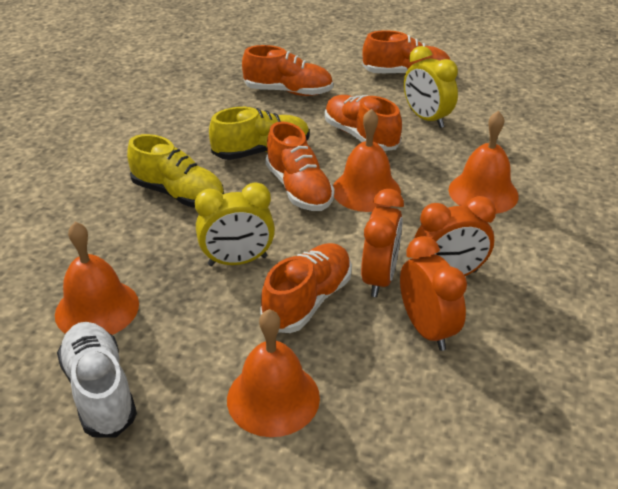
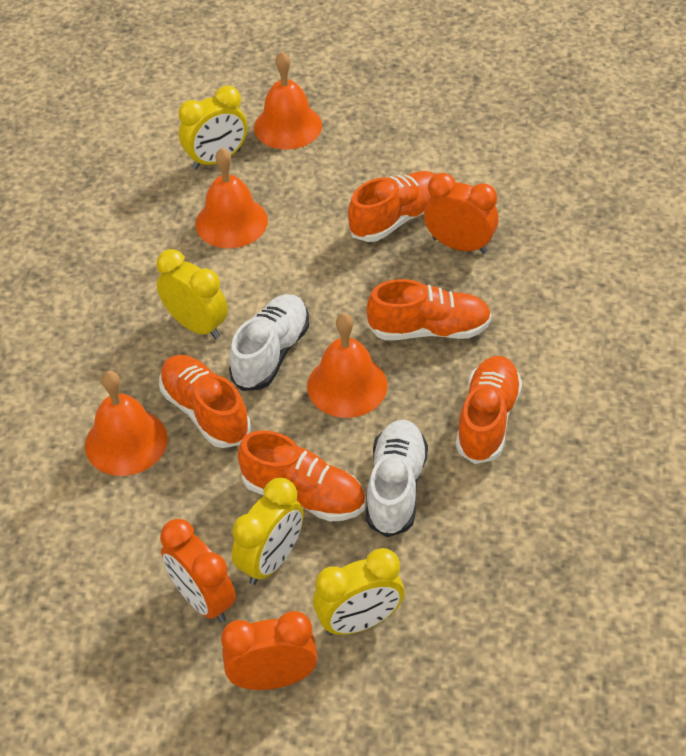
white shoe: [57,322,137,438] = 1 -> [229,294,309,391] [366,420,428,537] = 2
yellow clock: [195,182,275,266] [404,46,458,128] = 2 -> [156,249,228,339] [179,86,247,169] [232,478,304,585] [313,548,404,635] = 4
yellow shoe: [127,134,224,207] [209,107,310,160] = 2 -> none = 0

